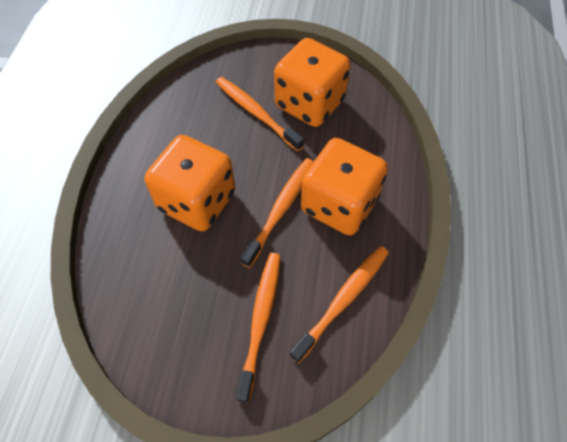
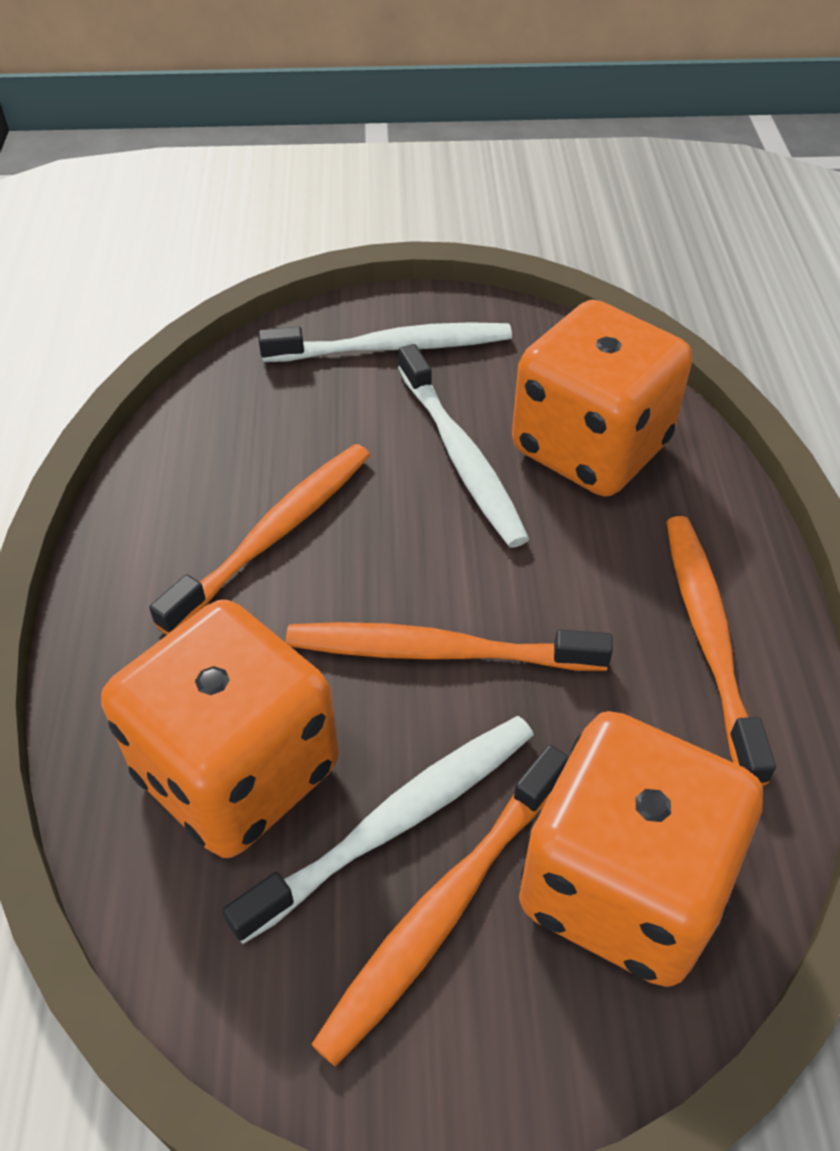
white toothbrush: none = 0 -> [222,716,534,944] [258,322,512,362] [398,344,529,548] = 3

